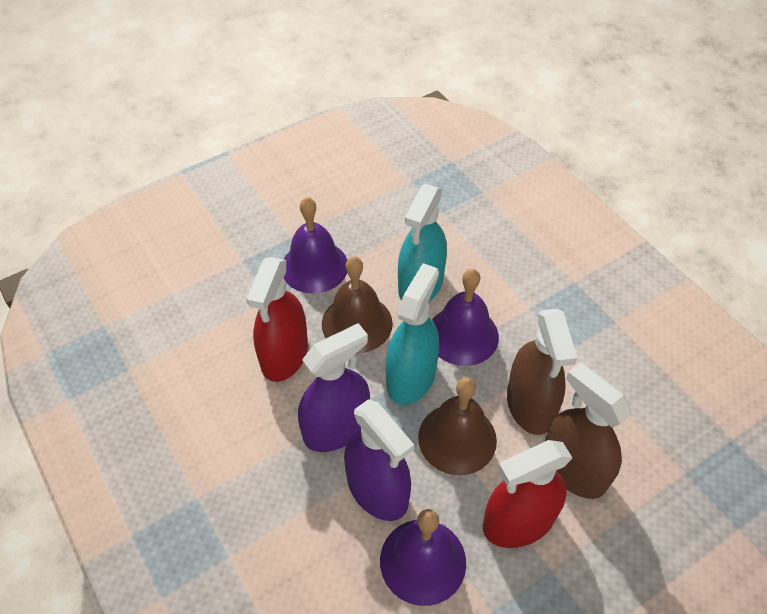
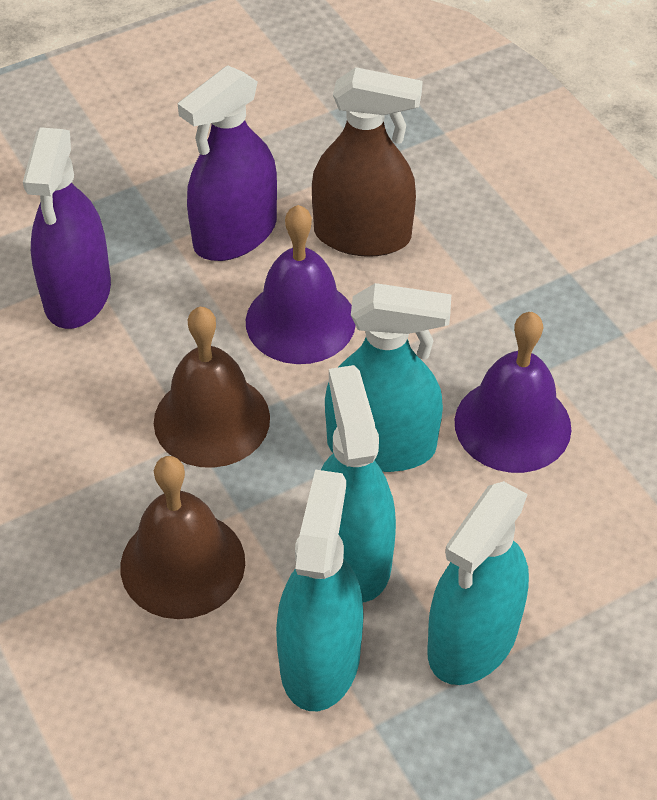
brown spray bottle: [507,309,577,435] [545,363,632,499] = 2 -> [312,67,423,257] = 1
purple bell: [283,197,347,294] [380,509,466,606] [432,269,499,366] = 3 -> [246,205,356,364] [455,312,572,473] = 2
red spray bottle: [246,257,308,382] [483,440,572,548] = 2 -> none = 0
turquoise spray bottle: [386,263,439,405] [398,184,447,302] = 2 -> [276,469,364,711] [321,365,396,602] [325,283,452,472] [428,481,529,685] = 4

